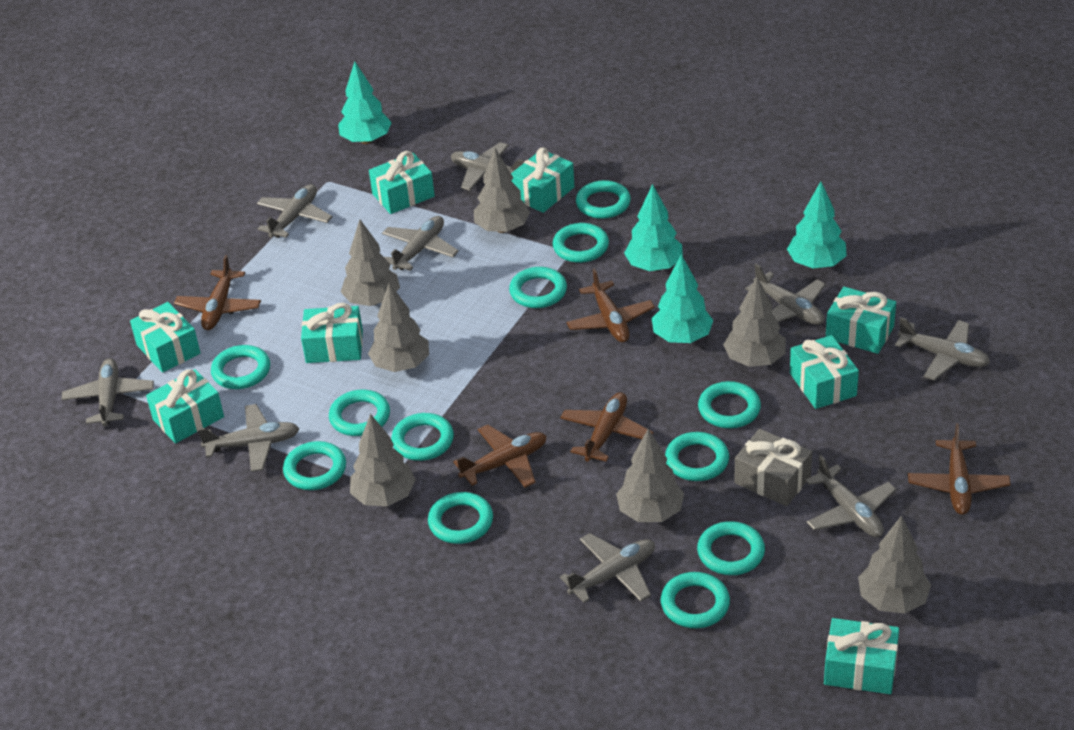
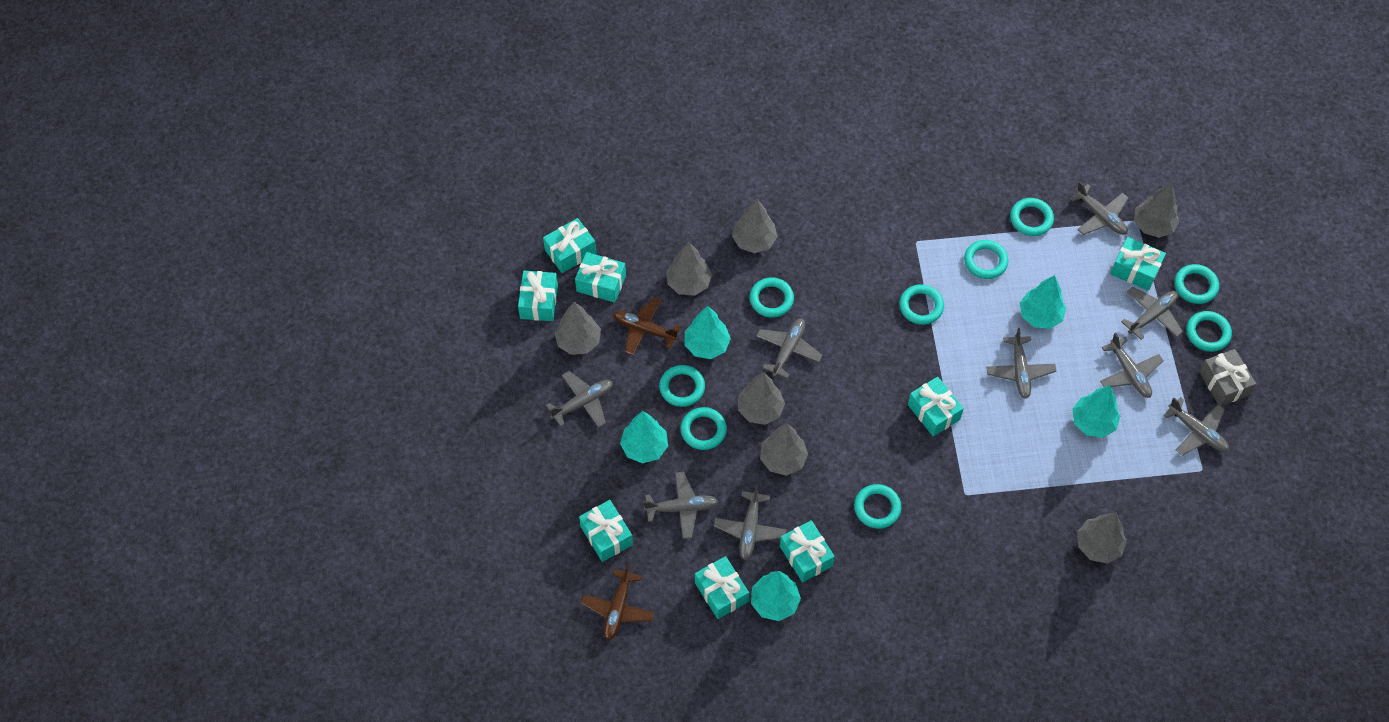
brown plane: [174,255,261,330] [453,424,547,488] [560,392,653,462] [567,268,655,343] [908,423,1011,515] = 5 -> [581,564,654,641] [613,297,681,355] = 2
turquoise ring: [211,345,270,389] [283,441,346,490] [329,390,390,436] [391,413,454,461] [428,492,493,544] [509,267,567,308] [553,223,609,263] [576,180,631,219] [661,572,730,628] [665,432,729,481] [697,521,765,575] [698,381,761,428] = 12 -> [659,365,705,407] [680,407,727,450] [749,277,794,317] [854,484,902,529] [899,284,944,325] [964,240,1008,279] [1010,198,1054,236] [1174,264,1219,304] [1186,311,1232,352] = 9
turquoise tree: [338,61,392,144] [624,184,683,271] [652,254,713,343] [787,181,847,269] = 4 -> [620,411,668,464] [685,305,731,359] [751,571,801,621] [1020,275,1066,329] [1072,385,1120,438] = 5

